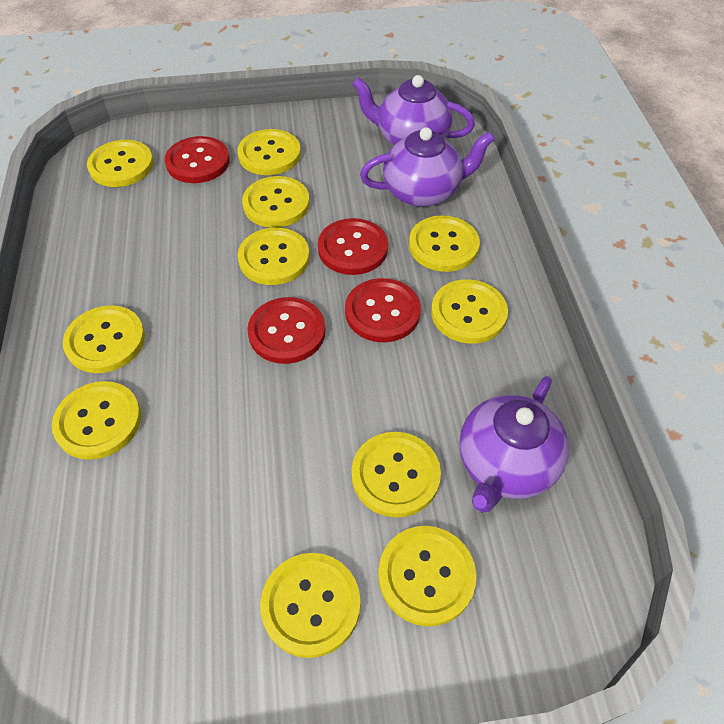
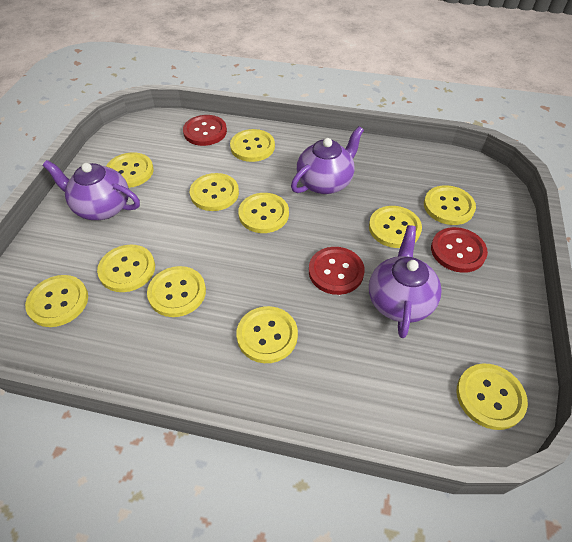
red button: [165,136,230,183] [247,297,325,364] [318,218,388,275] [345,278,421,342] = 4 -> [183,115,227,146] [309,247,365,295] [431,227,488,273] = 3

